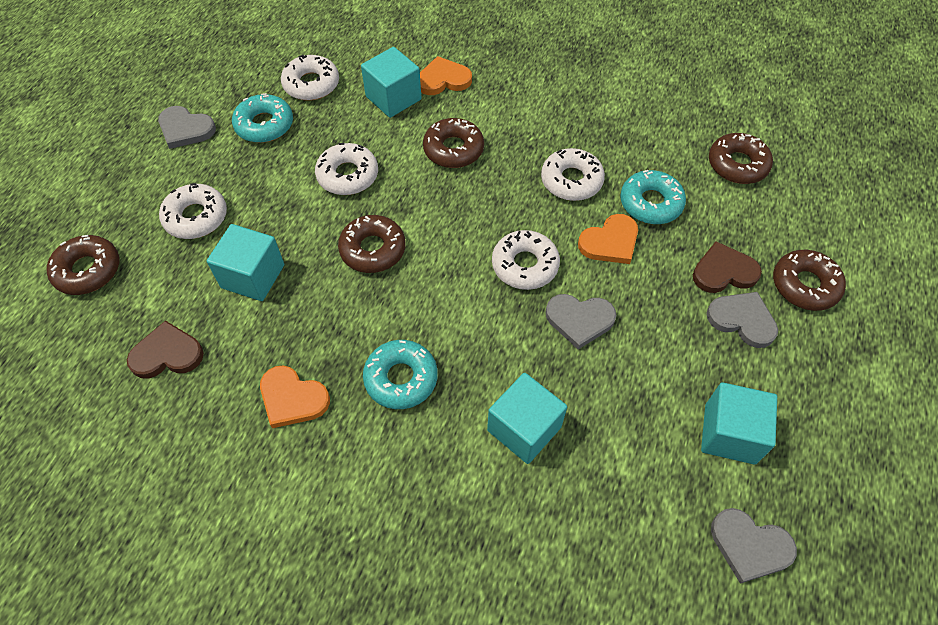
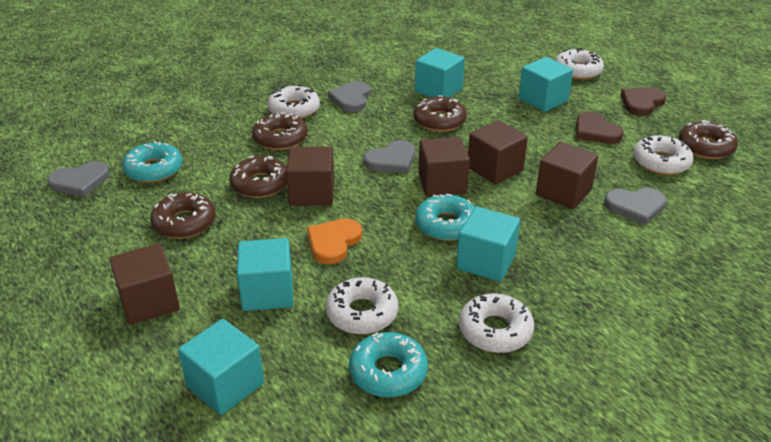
brown cube: none = 0 -> [109,244,180,325] [286,147,334,206] [418,137,470,197] [468,120,528,185] [536,142,598,209] = 5
orange heart: [260,366,330,428] [420,56,472,95] [578,214,638,264] = 3 -> [307,219,362,264] = 1
turquoise cube: [207,224,284,301] [361,47,421,118] [487,373,567,464] [701,382,777,464] = 4 -> [178,319,264,415] [237,238,293,311] [415,48,465,98] [456,206,520,282] [519,57,573,112] = 5

